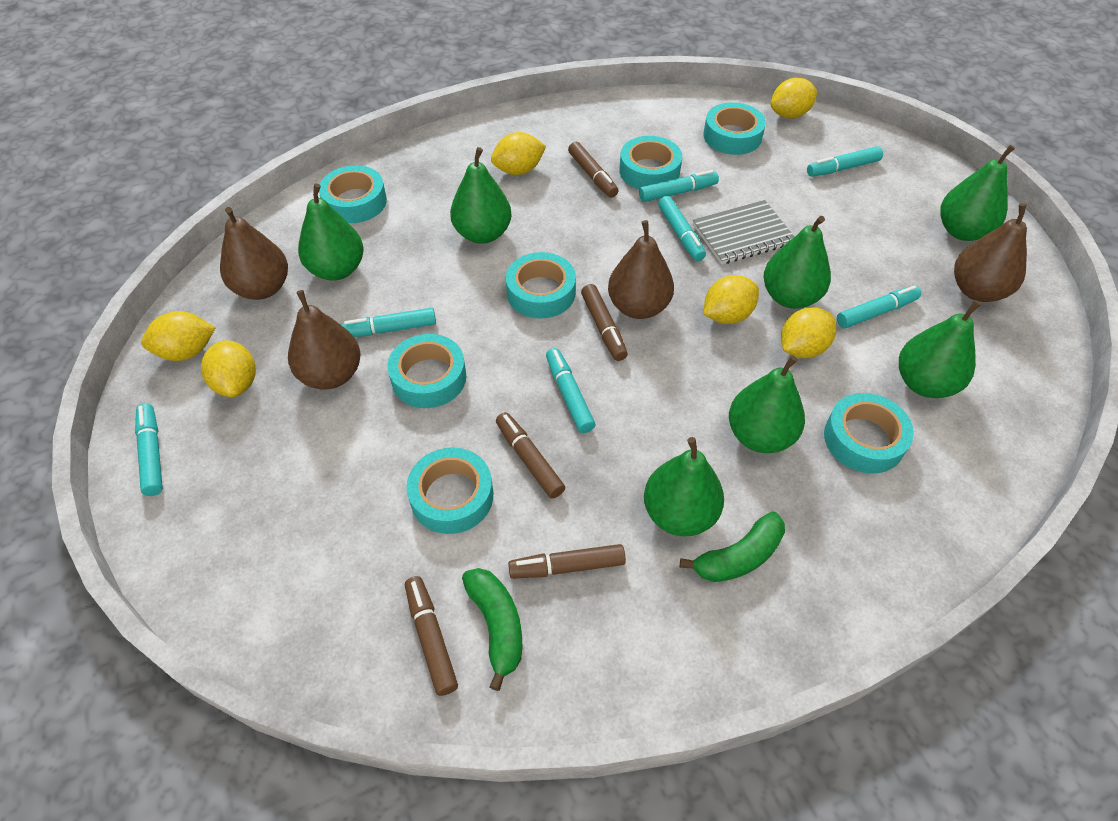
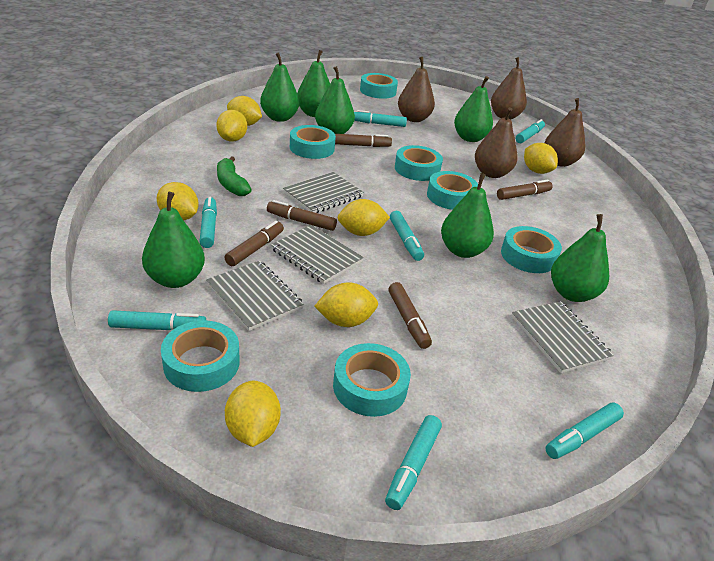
green banana: [462,568,522,691] [680,511,785,582] = 2 -> [217,156,252,196] = 1
grey notebook: [693,200,795,264] = 1 -> [206,261,304,331] [271,225,364,284] [283,172,364,213] [511,301,614,373] = 4
yellow lemon: [141,311,216,361] [201,340,256,397] [491,132,546,175] [704,275,759,324] [770,77,817,119] [781,307,836,358] = 6 -> [157,182,199,220] [216,110,247,141] [225,381,281,447] [227,96,262,126] [314,282,378,327] [338,199,390,236] [524,143,558,174] = 7

